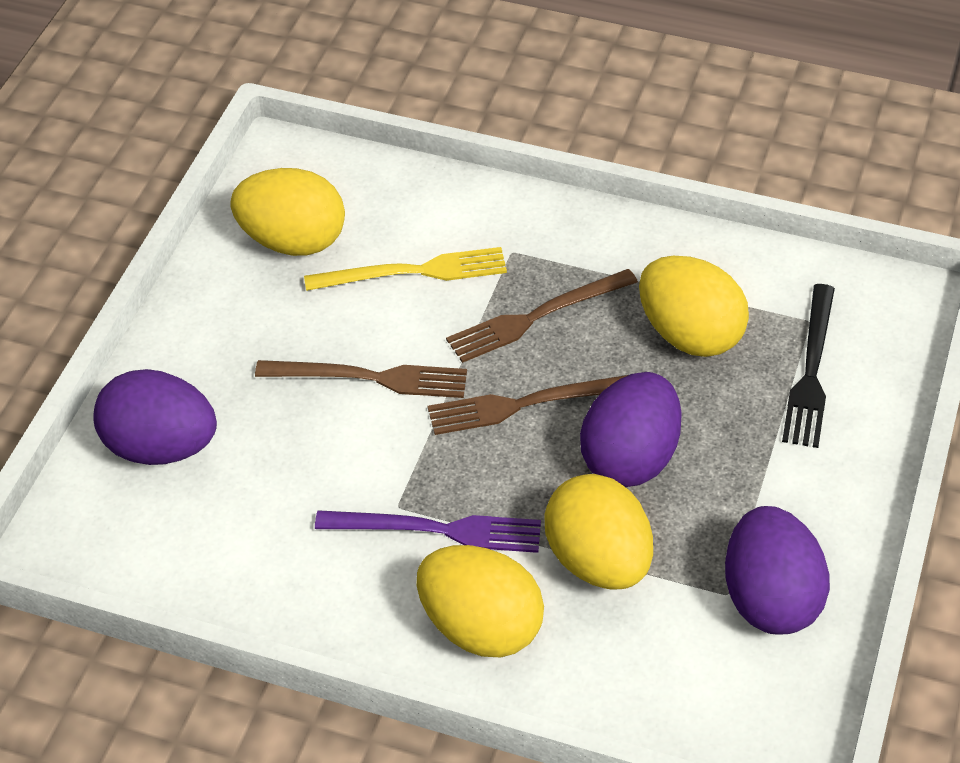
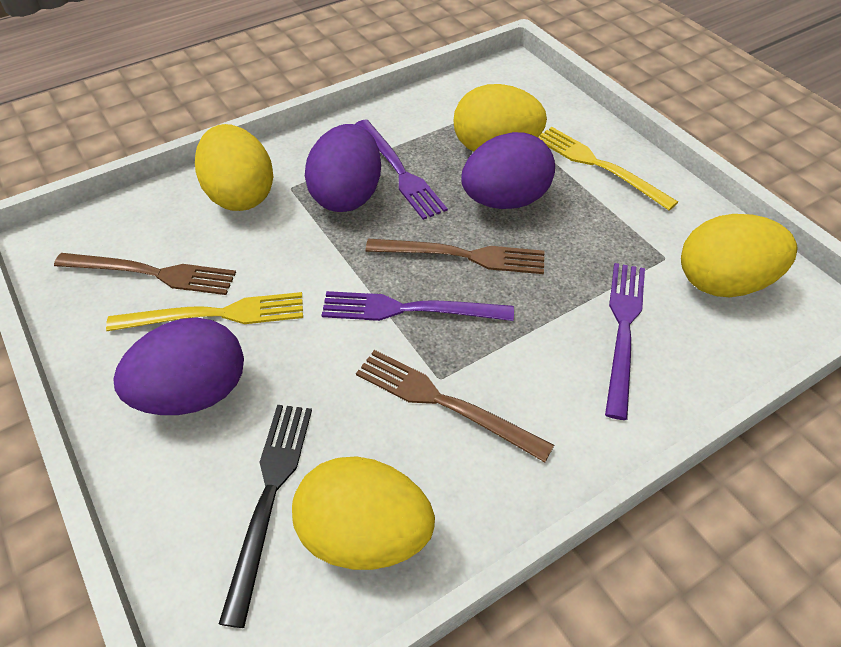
purple fork: [315,510,541,553] = 1 -> [322,291,514,321] [355,119,448,220] [605,263,645,420] = 3
yellow fork: [304,247,507,291] = 1 -> [106,292,303,331] [538,127,678,210] = 2

